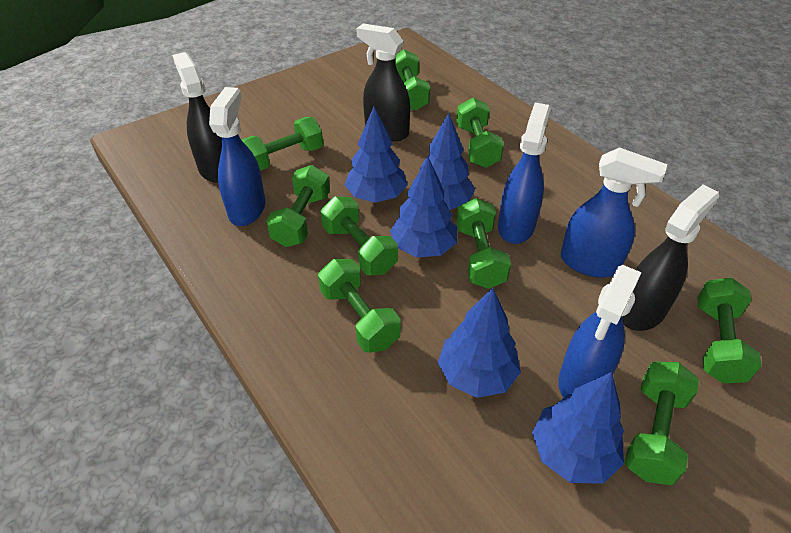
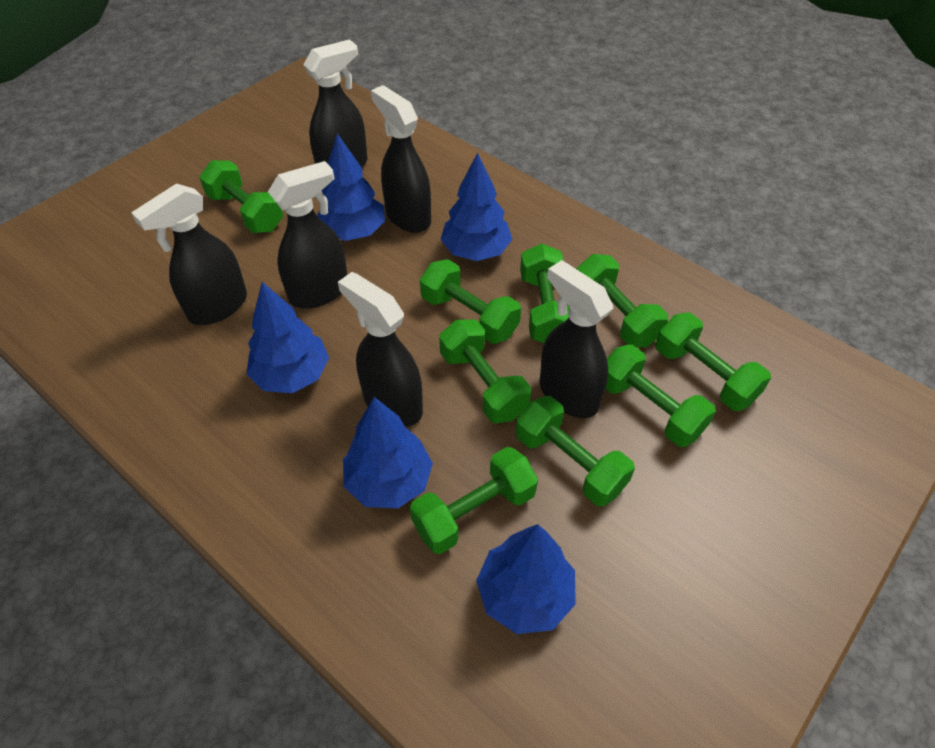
black spray bottle: [172,52,222,183] [356,24,410,141] [622,185,719,331] = 3 -> [131,183,247,325] [268,161,347,308] [303,39,368,167] [338,272,423,427] [371,85,431,233] [540,260,613,418] = 6
blue spray bottle: [209,87,265,226] [498,103,551,244] [558,265,642,398] [561,147,667,278] = 4 -> none = 0

